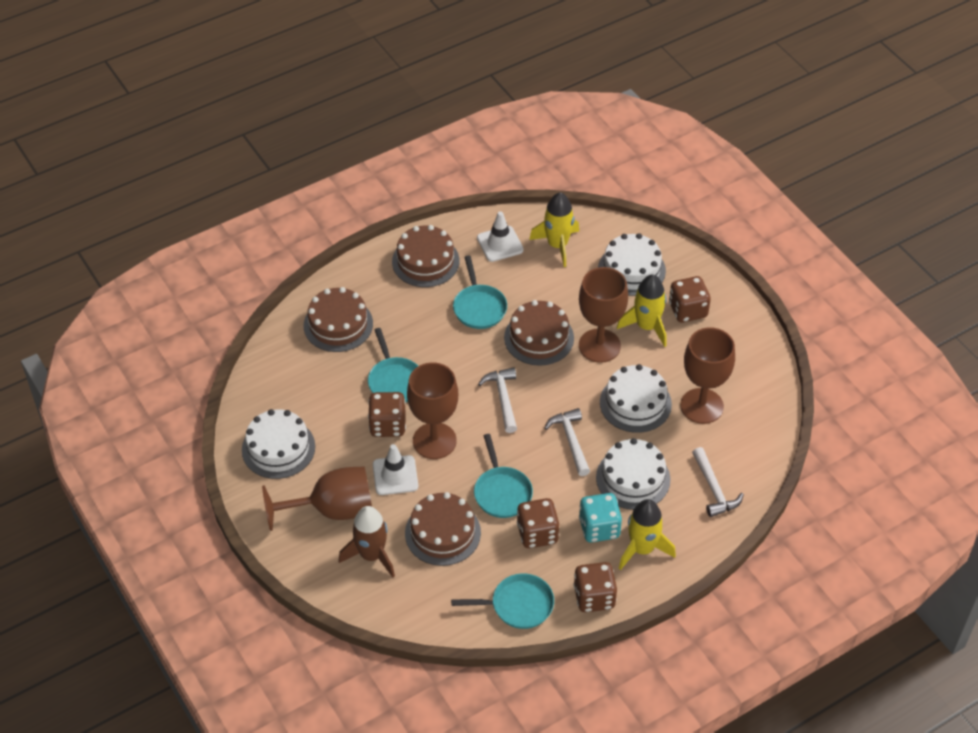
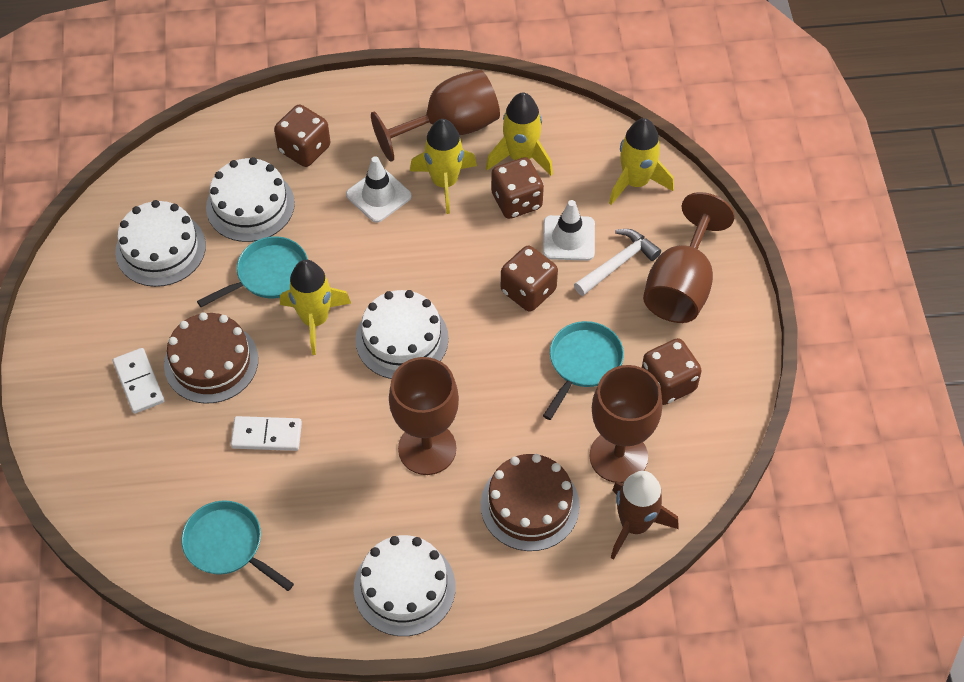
brown cake: [304,287,373,352] [392,225,459,287] [405,492,481,566] [504,300,574,366] = 4 -> [164,312,258,404] [481,454,580,551] = 2
turquoise dice: [579,493,622,543] = 1 -> none = 0
turquoise pan: [368,328,418,403] [451,573,554,629] [453,256,507,329] [474,434,533,518] = 4 -> [181,501,294,591] [197,236,308,307] [543,321,624,420] = 3
white domino: none = 0 -> [113,348,164,414] [231,416,302,451] = 2
white hammer: [478,367,517,433] [544,408,590,476] [692,447,744,517] = 3 -> [574,229,661,296] = 1
yellow rocket: [529,192,579,267] [617,274,667,347] [619,499,676,570] = 3 -> [280,260,351,355] [410,119,477,214] [486,93,553,176] [609,118,674,205] = 4

